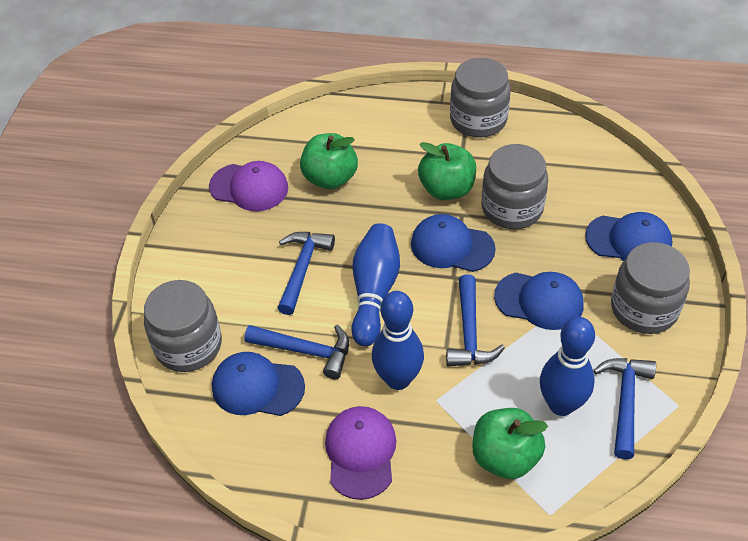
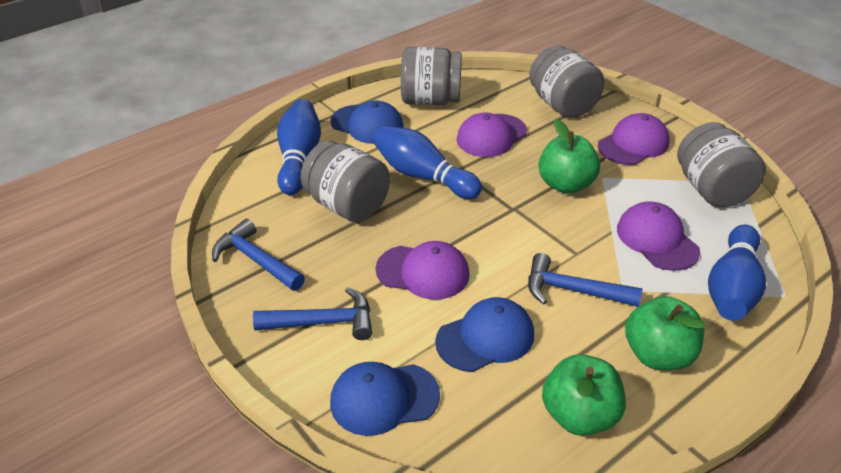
blue cap: [212,352,305,416] [411,214,496,272] [494,272,584,330] [585,212,673,261] = 4 -> [330,100,404,144] [330,362,440,436] [435,297,534,372] = 3
blue hammer: [244,325,349,379] [277,232,335,315] [446,274,505,367] [593,358,656,460] = 4 -> [212,219,305,291] [253,287,372,340] [528,253,642,307] = 3
purple cap: [209,161,288,211] [325,406,396,500] = 2 -> [375,241,470,300] [456,112,527,157] [598,113,669,165] [617,201,700,271] = 4

